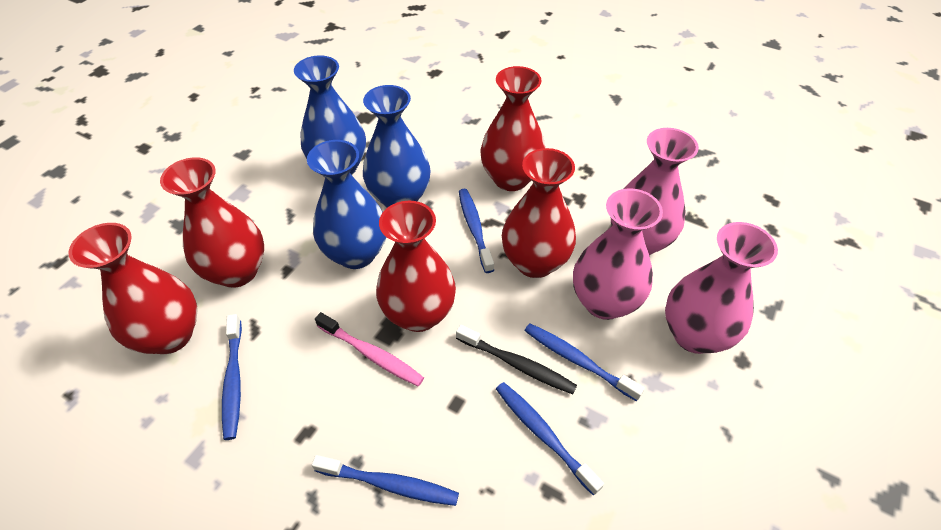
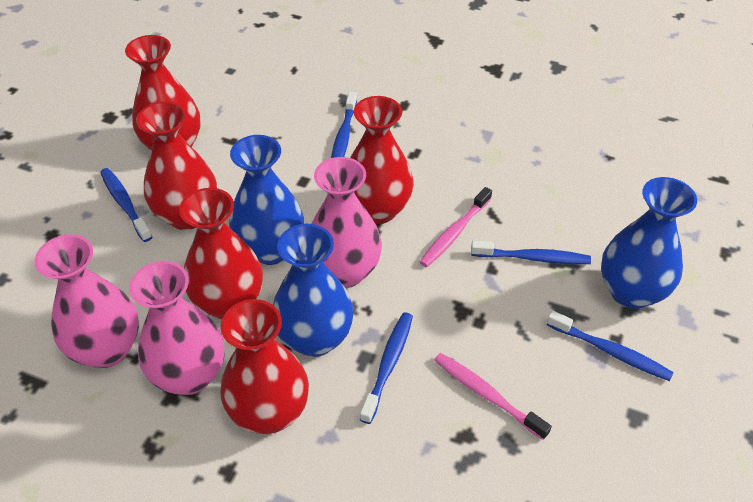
black toothbrush: [456,325,577,394] = 1 -> none = 0
pink toothbrush: [315,312,424,386] = 1 -> [420,187,492,267] [434,353,552,440] = 2

